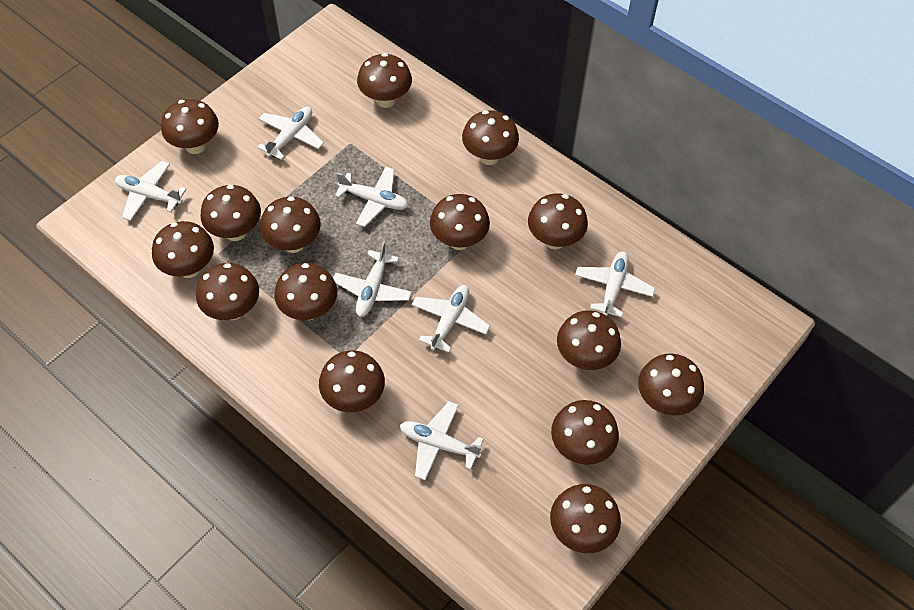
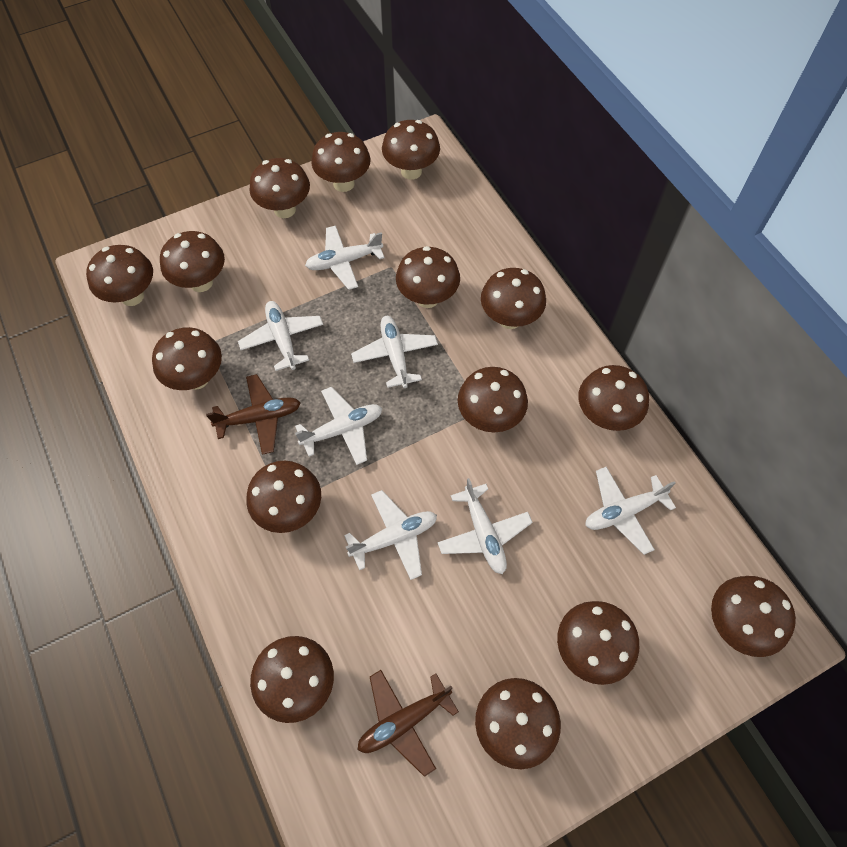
brown plane: none = 0 -> [206,374,301,455] [358,670,459,777] = 2

